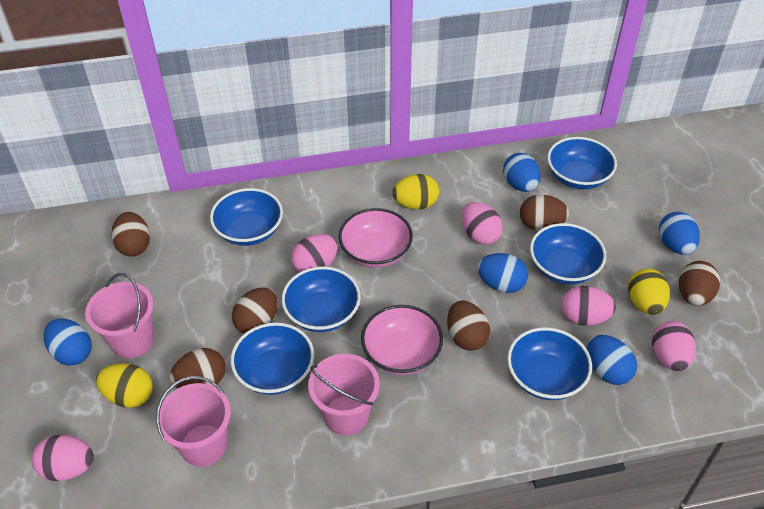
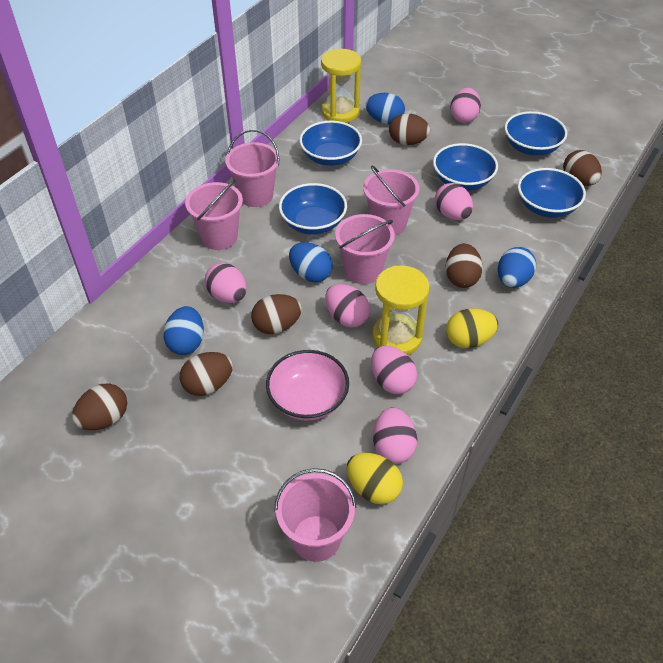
blue bowl: [210,188,283,246] [231,322,314,395] [282,266,361,332] [507,327,592,400] [530,223,606,285] [547,137,617,190] = 6 -> [279,183,347,235] [299,121,362,166] [433,143,498,191] [505,111,567,156] [518,168,586,218] = 5
blue egg: [44,318,92,366] [477,253,528,293] [503,153,541,192] [587,335,637,385] [659,212,700,254] = 5 -> [163,306,204,355] [289,242,333,282] [366,93,405,124] [498,247,536,288] = 4
pink bowl: [338,208,413,268] [361,305,443,375] = 2 -> [266,350,349,420] = 1
pink bucket: [85,273,154,359] [156,376,231,467] [308,354,380,435] = 3 -> [185,179,243,250] [225,129,280,207] [274,468,356,562] [335,214,395,284] [363,165,419,235] = 5
pink egg: [32,435,94,481] [291,234,338,272] [462,202,503,245] [561,286,616,326] [652,321,696,371] = 5 -> [204,263,247,303] [325,284,370,327] [371,346,417,394] [373,408,417,464] [435,183,473,220] [450,88,481,123] = 6
yellow egg: [96,363,153,408] [392,174,439,210] [628,268,670,315] = 3 -> [347,453,403,504] [446,308,498,348] = 2
yellow hourglass: none = 0 -> [321,49,361,123] [372,265,429,355] = 2

